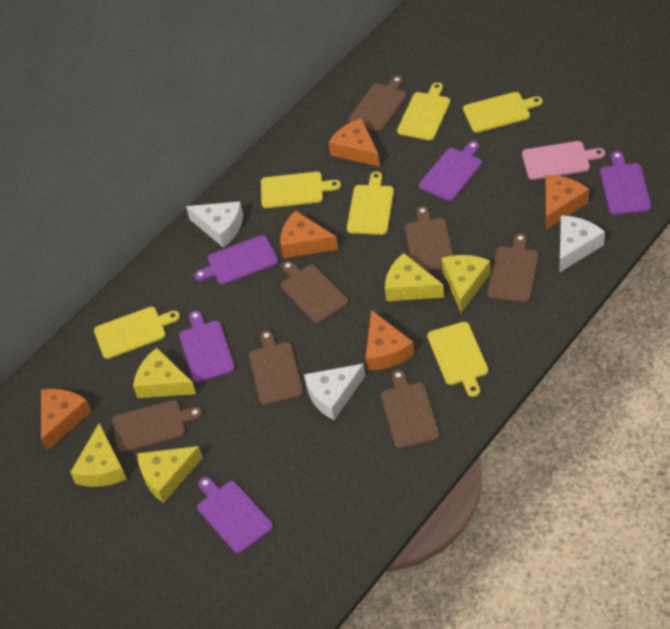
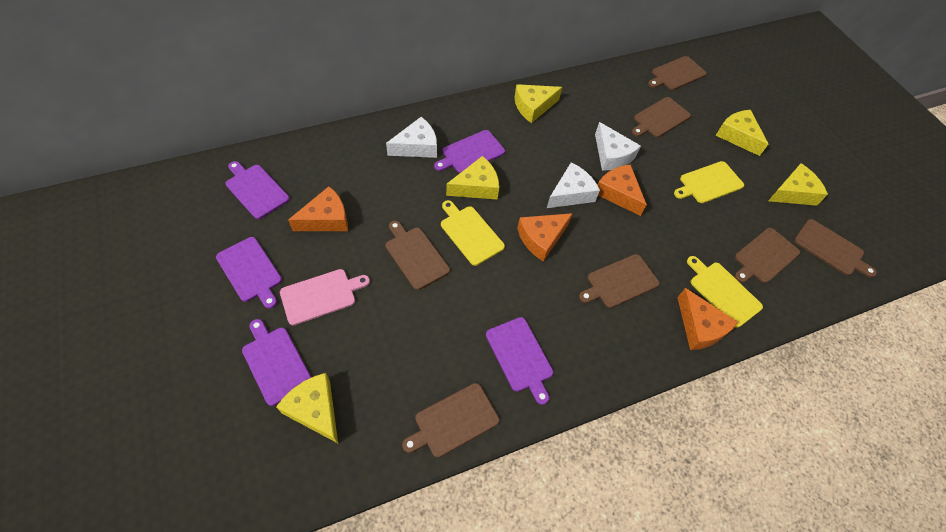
orange cheese: [41,389,91,451] [280,211,338,258] [329,118,380,167] [366,310,414,370] [545,175,589,230] = 5 -> [288,186,348,231] [517,213,573,262] [598,164,647,216] [677,288,738,350] = 4
yellow cutting board: [94,307,180,359] [261,172,341,208] [347,172,394,235] [397,82,450,140] [427,322,488,397] [463,92,543,133] = 6 -> [441,200,505,266] [674,161,744,203] [687,256,763,328] = 3

